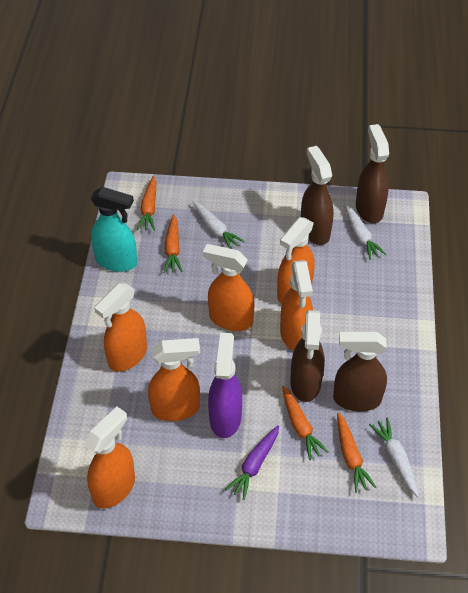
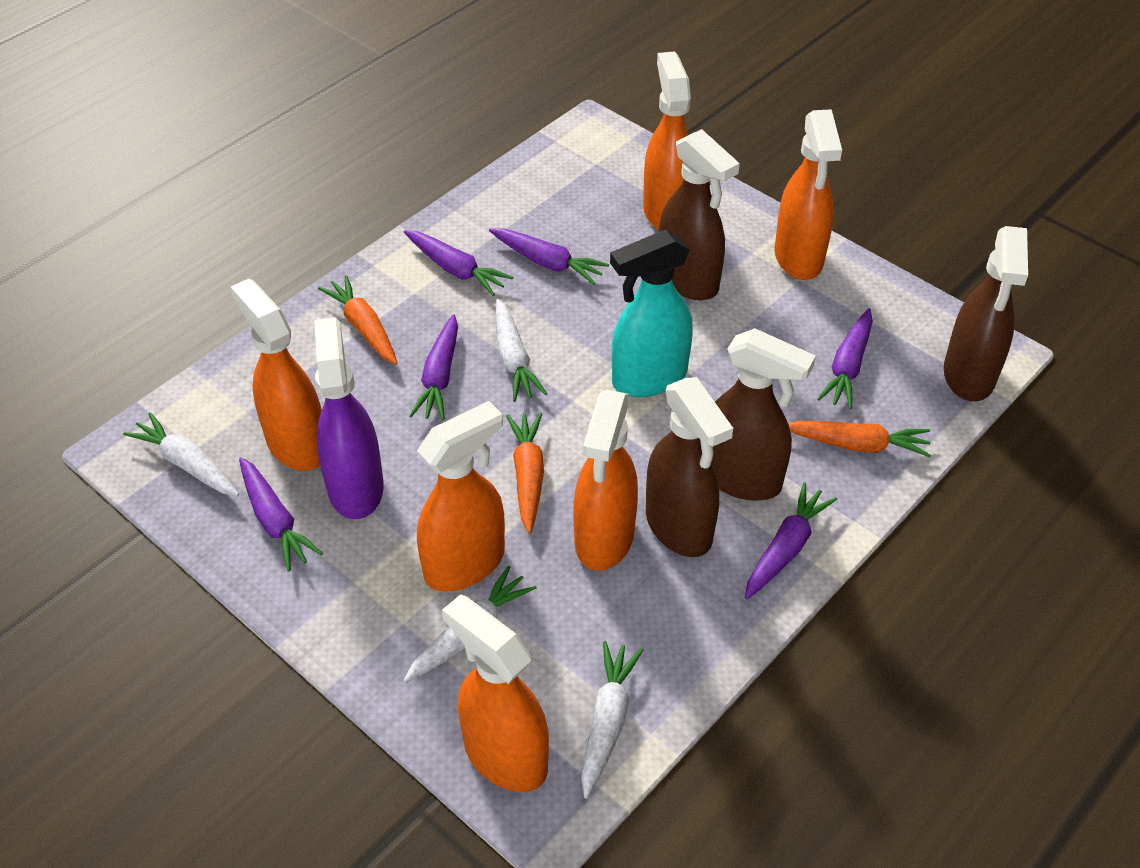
orange carrot: [137,176,156,231] [164,214,183,273] [282,386,329,460] [337,413,376,493] = 4 -> [318,275,398,365] [506,413,544,534] [788,421,931,457] = 3
purple carrot: [225,425,279,500] = 1 -> [239,457,323,572] [404,230,514,296] [409,314,458,420] [489,229,609,285] [745,482,837,599] [818,308,873,409] = 6
white carrot: [193,201,245,249] [345,204,386,260] [369,418,419,497] = 3 -> [123,412,239,496] [403,566,537,683] [496,299,547,402] [581,641,643,799] = 4

